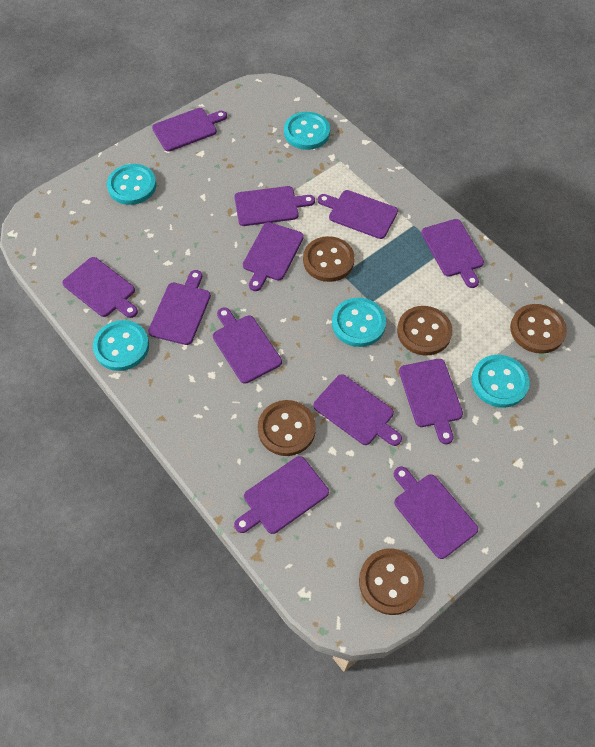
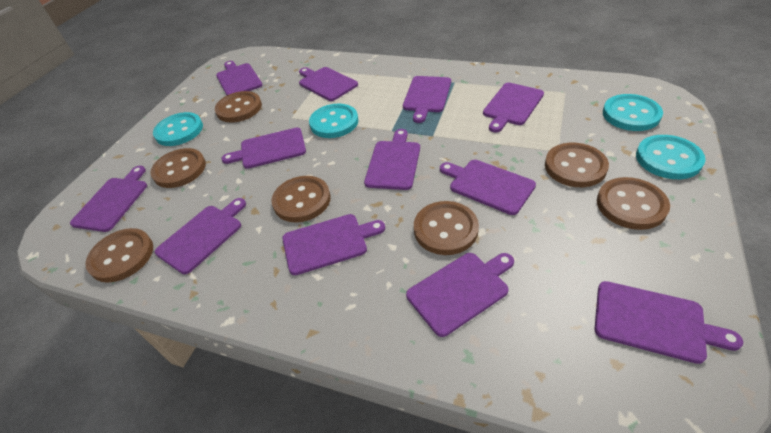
brown button: [258,400,316,456] [303,236,355,282] [359,548,424,615] [397,306,452,356] [510,304,567,354] = 5 -> [85,228,153,283] [150,148,206,188] [215,91,262,123] [271,176,331,223] [414,201,479,255] [545,143,609,187] [597,177,670,230] = 7
turquoise button: [93,320,149,371] [107,164,157,205] [284,112,330,150] [332,298,386,347] [471,355,530,408] = 5 -> [153,112,203,146] [309,104,358,138] [603,94,663,131] [636,135,706,179] = 4

